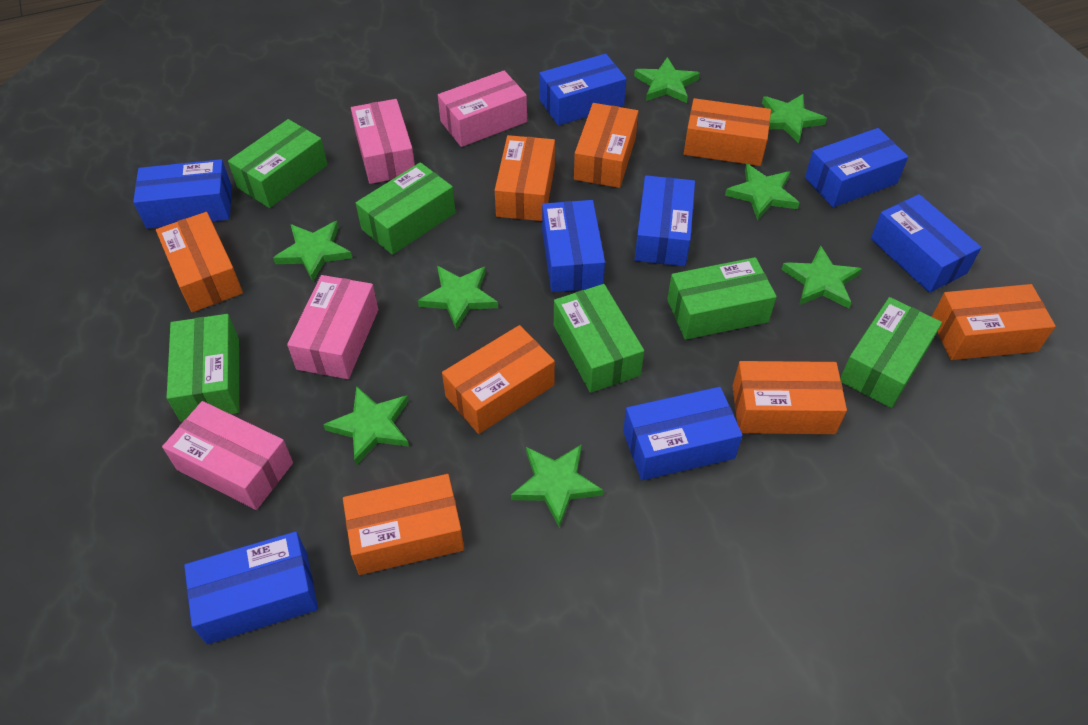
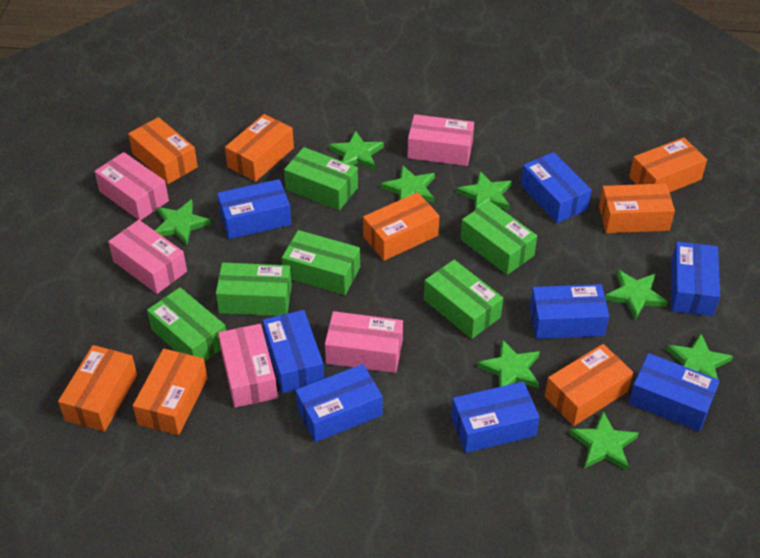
pink box: [162,401,293,510] [287,275,378,379] [351,99,415,184] [438,71,527,147] = 4 -> [94,152,169,221] [108,220,187,294] [218,324,278,408] [325,311,403,373] [407,114,474,166] = 5

